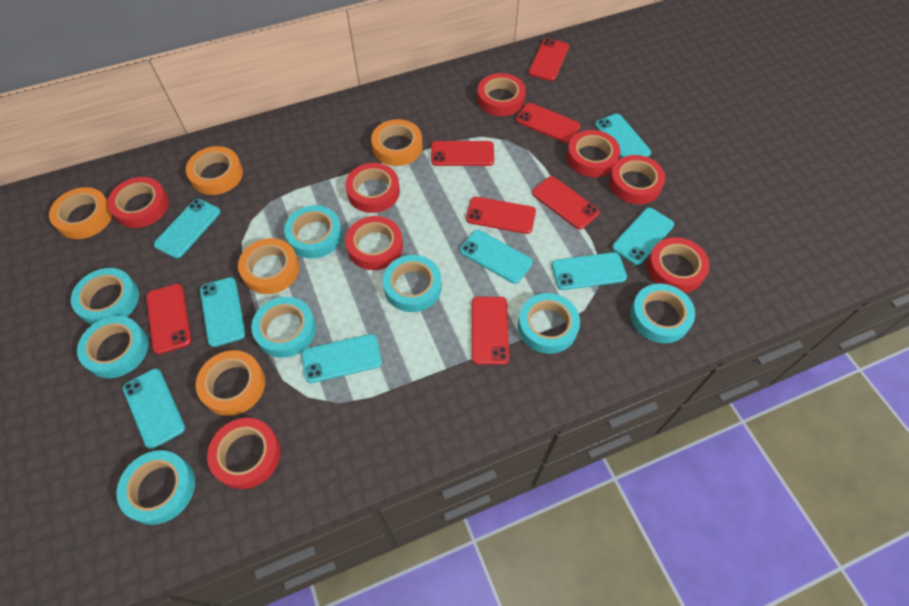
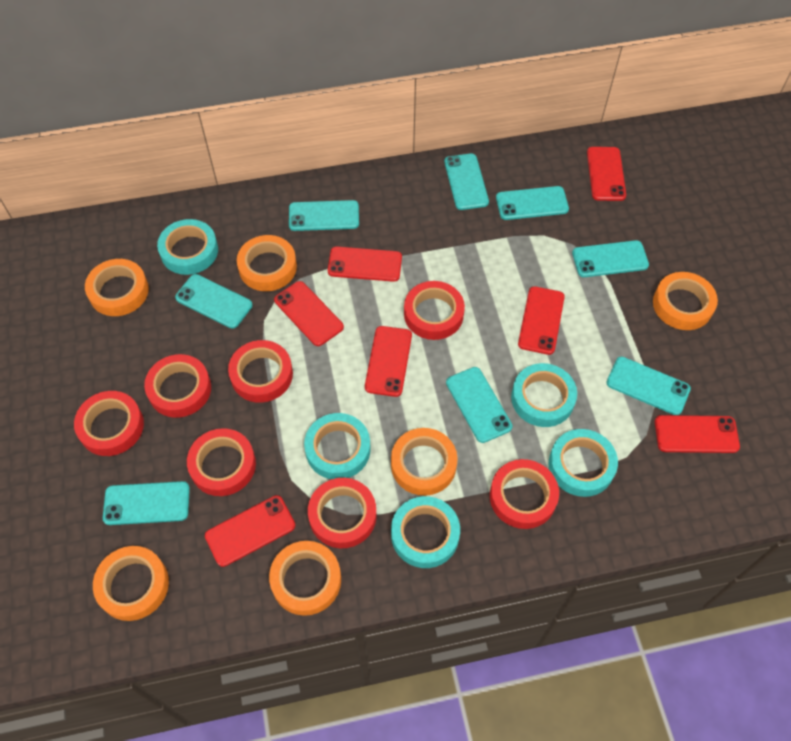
orange tape: [49,187,112,239] [186,146,243,195] [196,350,265,416] [238,238,299,294] [371,119,423,166] = 5 -> [85,259,149,316] [93,546,169,621] [237,235,297,291] [269,541,341,616] [391,428,458,496] [653,272,718,330] = 6
red tape: [107,177,169,228] [207,418,281,489] [345,163,400,213] [345,216,403,270] [477,73,526,116] [567,130,620,177] [609,155,665,204] [647,237,710,293] = 8 -> [74,391,144,456] [144,354,211,418] [187,428,256,496] [228,340,293,403] [308,478,377,548] [404,281,465,340] [490,459,559,529] = 7
turquoise tape: [71,268,139,325] [77,316,148,378] [117,450,195,525] [251,297,316,358] [284,205,342,259] [383,255,442,312] [518,293,580,354] [630,284,695,343] = 8 -> [157,219,218,275] [304,413,371,479] [391,496,460,568] [511,363,577,427] [548,429,618,497] = 5

